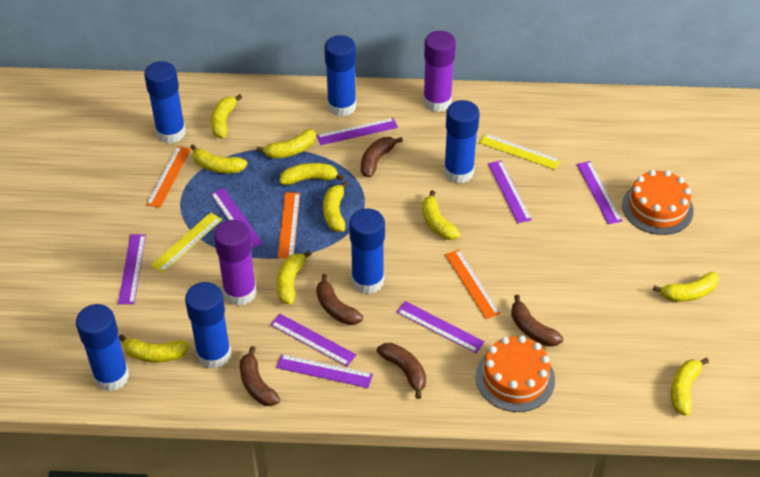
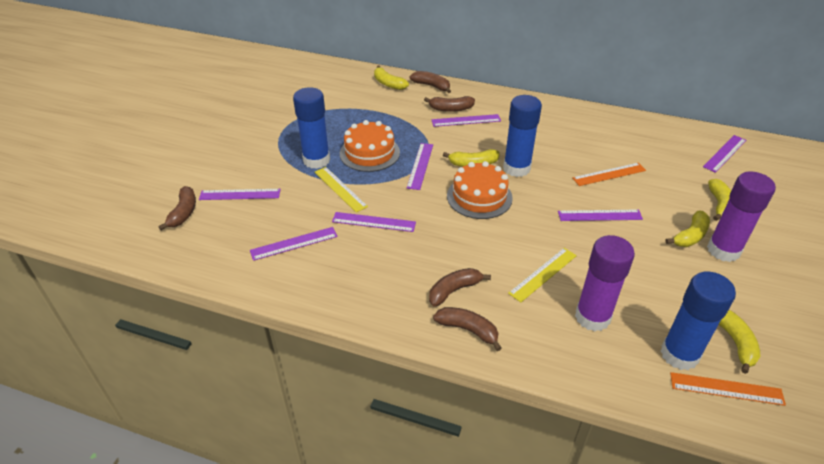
blue glue stick: [76,304,129,391] [144,61,186,144] [185,282,231,369] [324,35,356,117] [349,208,385,294] [444,100,480,183] = 6 -> [293,87,330,169] [503,95,542,177] [661,272,736,370] = 3
orange ruler: [146,146,191,208] [278,192,300,258] [445,249,501,319] = 3 -> [572,163,646,186] [670,372,786,406] = 2
purple ruler: [118,234,146,304] [211,188,263,248] [270,314,356,366] [276,354,373,388] [316,118,398,145] [397,301,485,353] [488,160,532,223] [577,161,622,224] = 8 -> [199,189,281,200] [250,227,337,261] [332,212,416,232] [407,143,433,190] [432,114,501,127] [558,209,643,221] [703,135,746,173] = 7
yellow banana: [119,334,189,362] [190,144,247,173] [211,94,242,138] [256,129,316,158] [276,251,311,304] [280,163,344,185] [323,181,348,232] [422,190,460,240] [653,272,719,302] [671,358,709,416] = 10 -> [374,65,409,90] [443,149,500,167] [665,211,710,247] [708,179,731,221] [719,310,760,374] = 5

